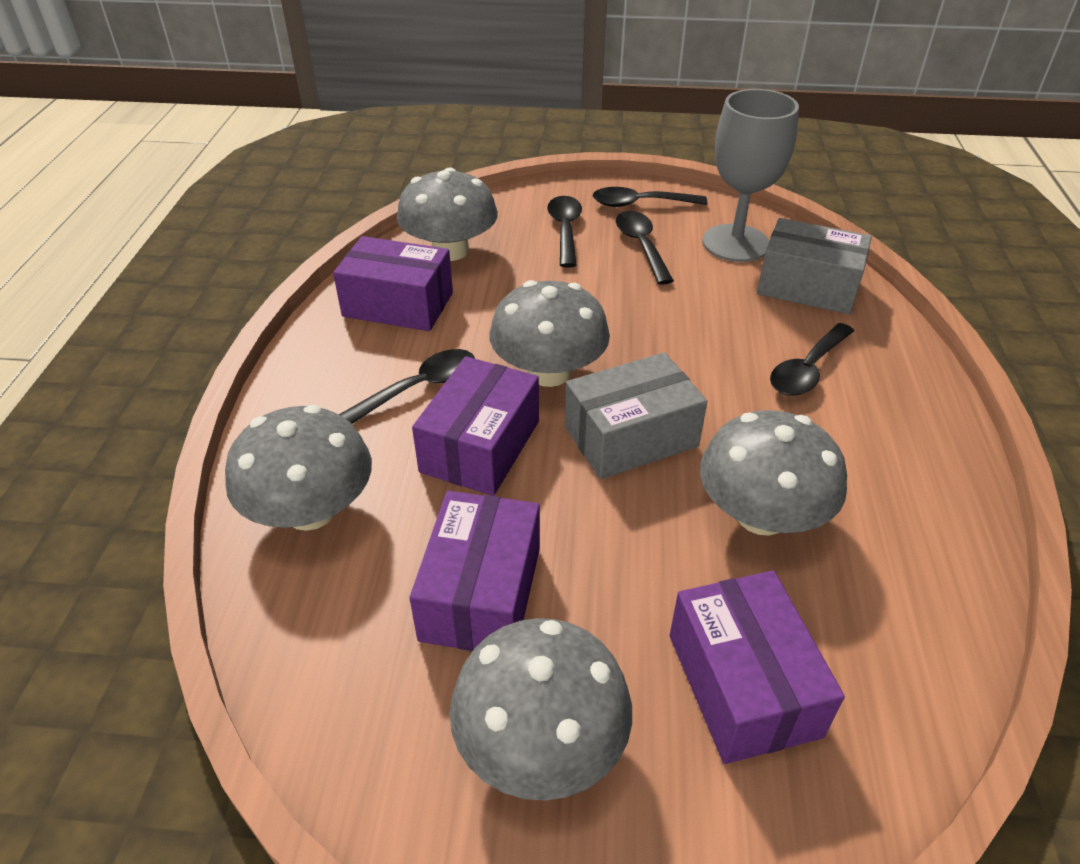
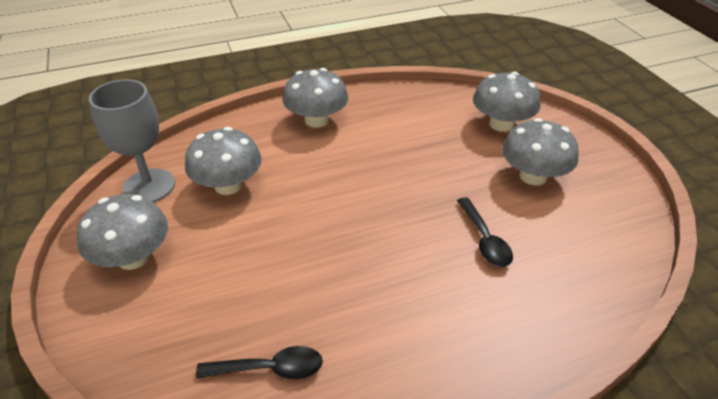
black spoon: [339,349,475,424] [547,196,582,268] [593,187,707,207] [616,211,674,285] [770,323,854,396] = 5 -> [196,346,323,379] [457,197,513,267] = 2
grey box: [565,352,707,479] [757,218,872,314] = 2 -> none = 0
purple box: [333,236,453,331] [409,491,540,651] [412,356,539,496] [670,571,845,764] = 4 -> none = 0

